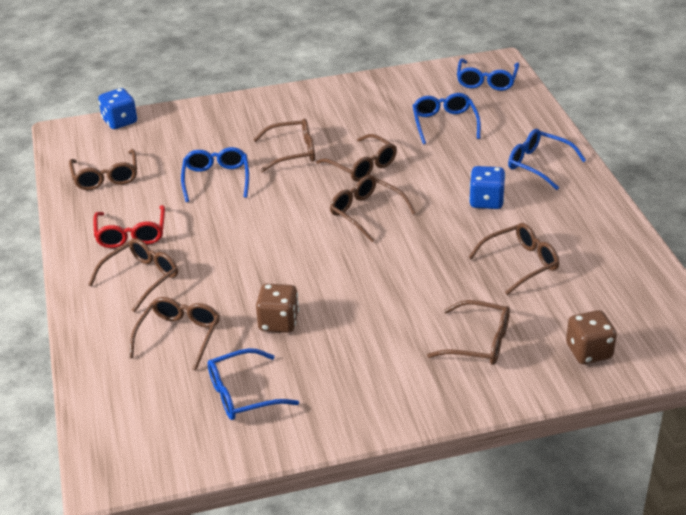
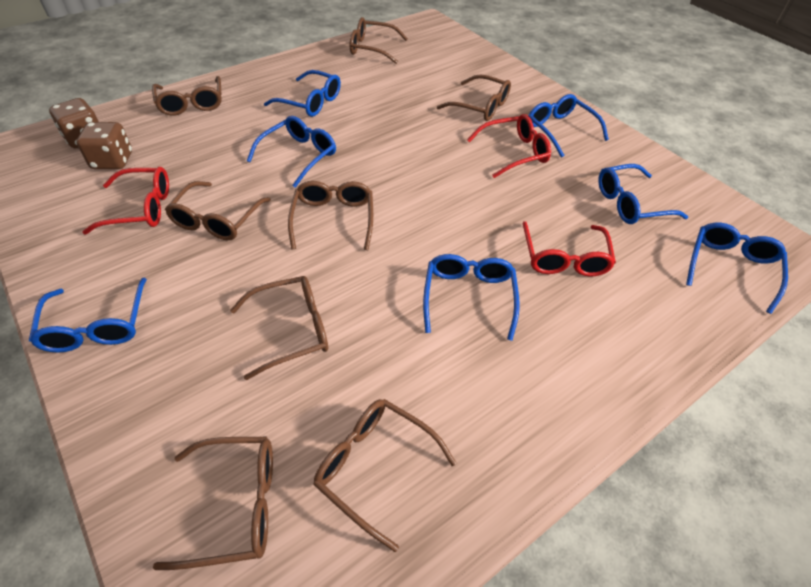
blue dice: [98,88,137,129] [469,166,506,209] = 2 -> none = 0
blue glasses: [181,147,249,202] [208,348,299,420] [412,93,481,145] [457,58,519,91] [508,129,586,190] = 5 -> [29,278,147,353] [247,116,336,188] [264,70,341,117] [423,254,520,341] [528,94,609,158] [598,164,688,224] [686,223,788,314] = 7
red glasses: [93,205,165,248] = 1 -> [82,167,169,234] [467,114,551,178] [522,221,616,276] = 3

